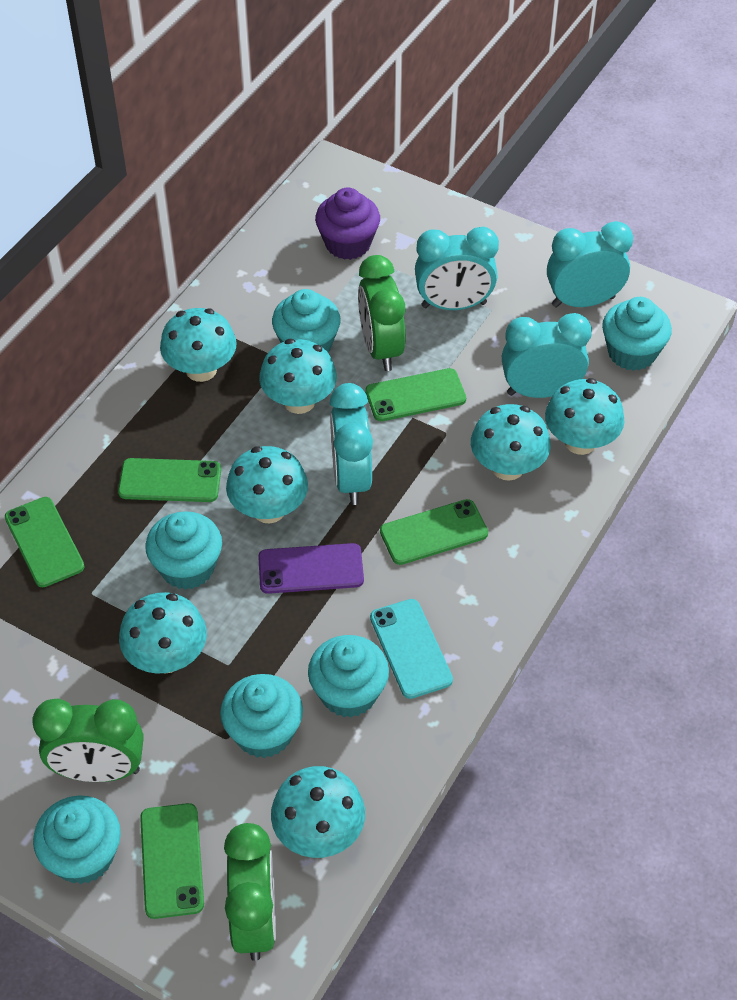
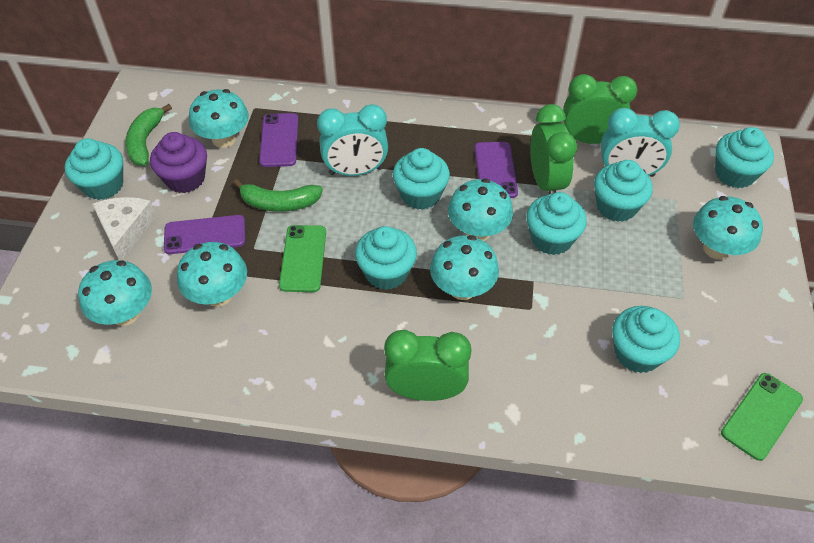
green banana: none = 0 -> [125,104,172,166] [233,179,323,212] = 2
green phone: [5,497,85,587] [118,458,221,502] [140,803,204,919] [365,368,466,421] [380,499,488,565] = 5 -> [279,225,326,292] [721,373,803,461] = 2
purple phone: [258,543,364,594] = 1 -> [164,215,245,254] [259,113,298,167] [474,142,518,198] = 3
turquoise clock: [329,383,373,505] [415,227,499,310] [502,313,592,398] [547,221,633,308] = 4 -> [317,104,388,176] [601,108,680,177] = 2
turquoise cupcake: [33,795,121,884] [145,511,222,590] [220,674,303,758] [272,289,341,352] [308,635,389,718] [602,297,672,371] = 6 -> [65,138,123,200] [355,226,417,290] [393,148,450,210] [526,192,587,255] [594,160,653,222] [612,306,680,373] [715,127,774,188] = 7
turquoise mushroom: [119,592,207,674] [160,308,237,382] [226,446,308,524] [259,339,337,414] [271,766,365,858] [471,404,551,481] [545,378,624,455] = 7 -> [78,260,152,326] [177,242,247,307] [189,89,249,148] [430,235,499,300] [448,178,513,241] [693,196,763,260] = 6
turquoise phone: [370,599,453,699] = 1 -> none = 0
white cheese: none = 0 -> [92,197,157,260] = 1

